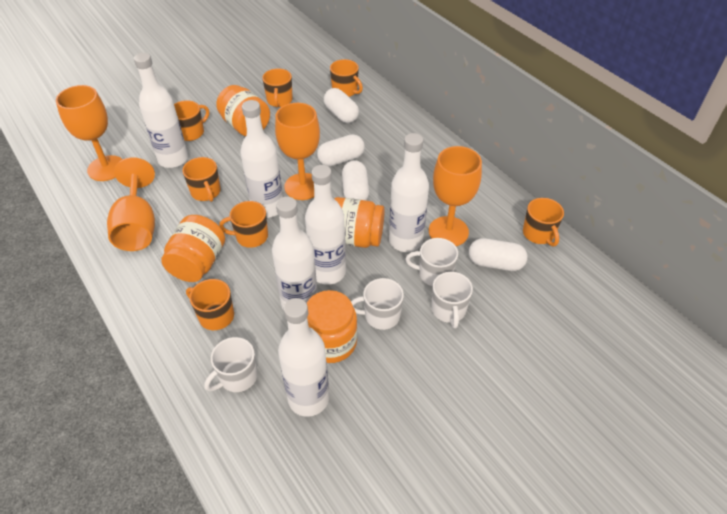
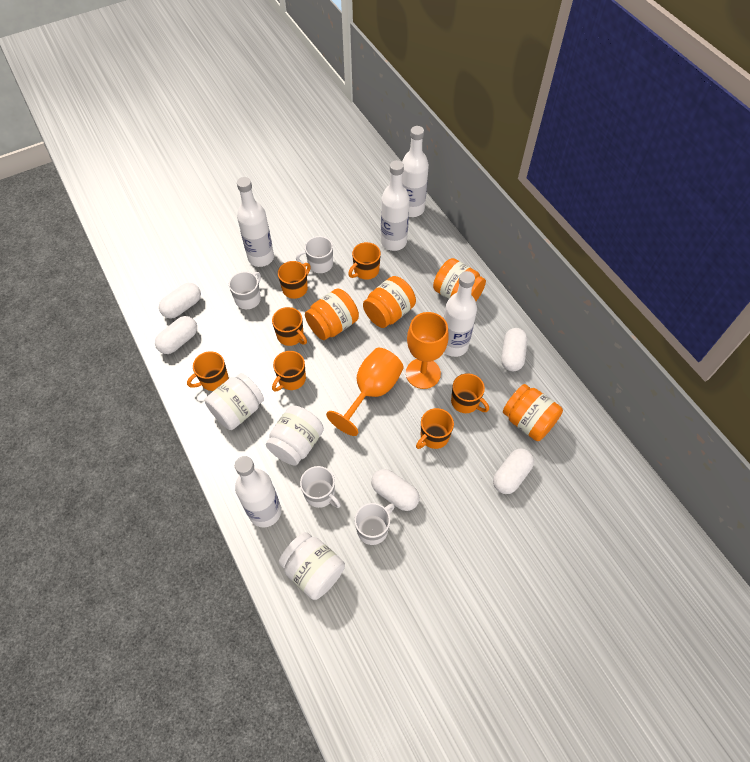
orange goblet: [56,85,122,181] [107,157,155,251] [275,103,320,200] [429,146,482,246] = 4 -> [326,348,404,436] [406,312,449,389] = 2
white bottle: [134,53,188,168] [240,100,283,218] [272,197,317,310] [278,298,329,417] [305,165,346,285] [389,133,429,252] = 6 -> [235,456,281,527] [237,177,274,267] [381,160,410,251] [402,126,429,217] [444,271,477,357] = 5
white capsule: [317,134,365,167] [324,88,359,123] [342,160,369,200] [469,238,527,271] = 4 -> [155,316,197,354] [159,283,201,319] [371,469,420,511] [493,449,534,494] [501,328,528,371] = 5
white jar: none = 0 -> [205,373,264,430] [266,405,324,466] [279,532,345,600] = 3

